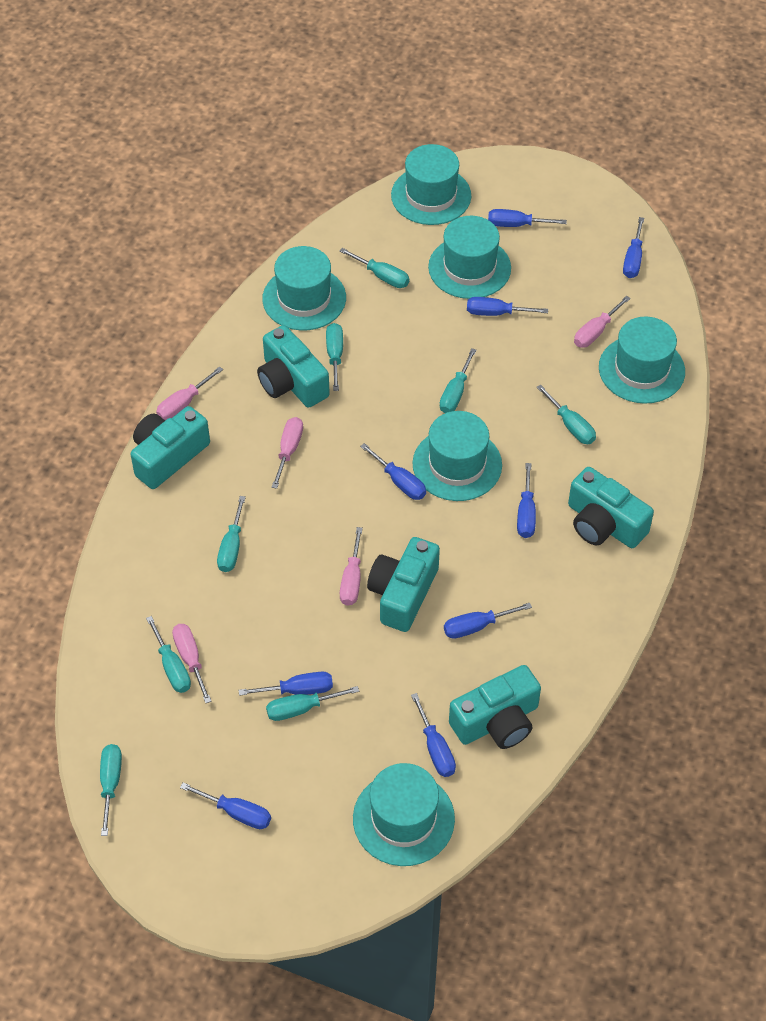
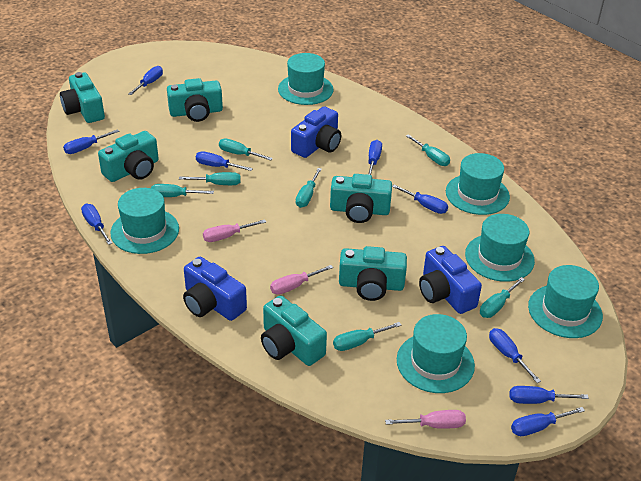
blue camera: none = 0 -> [183,257,247,321] [291,106,341,158] [419,246,482,314] = 3
pink screwdriver: [156,366,223,420] [172,624,212,703] [271,417,303,489] [340,527,363,606] [574,296,631,348] = 5 -> [203,219,266,242] [270,265,333,295] [385,410,466,429] = 3
turquoise camera: [131,406,210,489] [257,325,330,408] [367,537,440,632] [449,665,541,749] [568,467,654,548] = 5 -> [60,72,105,123] [98,131,159,182] [167,78,223,122] [261,296,327,366] [330,174,392,223] [339,246,407,301] = 6
turquoise screwdriver: [100,744,122,836] [146,616,191,693] [217,496,246,572] [266,686,359,721] [326,323,343,391] [340,248,409,288] [439,348,476,413] [536,384,596,444] = 8 -> [151,184,214,197] [179,172,241,185] [219,139,273,161] [296,168,322,208] [333,322,402,351] [406,134,450,166] [480,277,525,318] = 7

